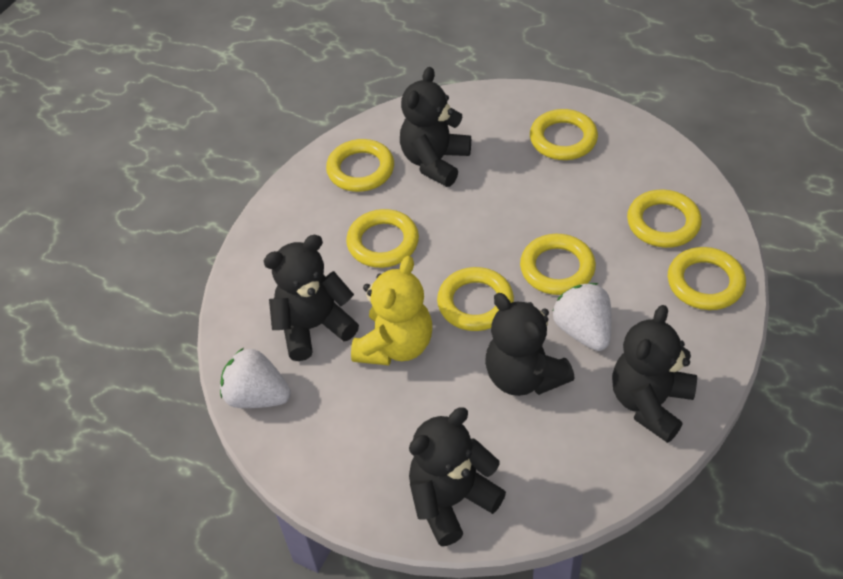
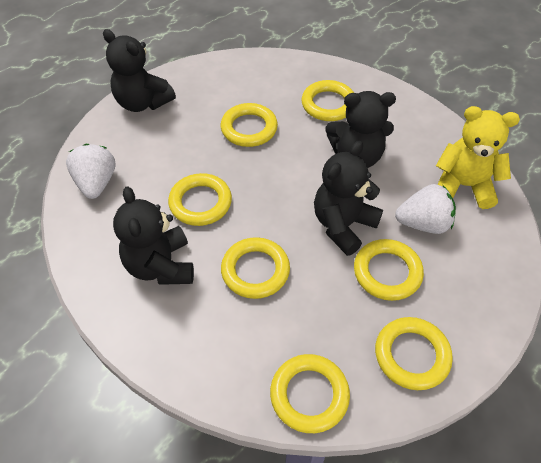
black teddy bear: [264,235,359,361] [400,67,471,187] [409,408,506,546] [485,293,575,396] [612,305,697,443] = 5 -> [103,29,176,112] [113,186,194,285] [314,141,383,256] [325,91,396,168] = 4

